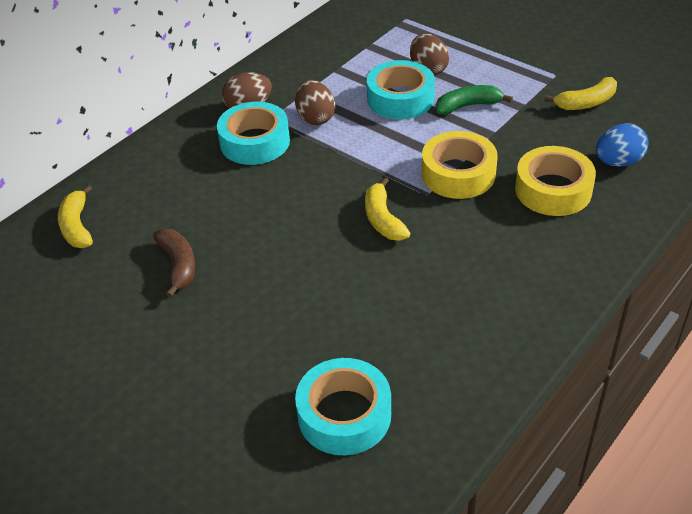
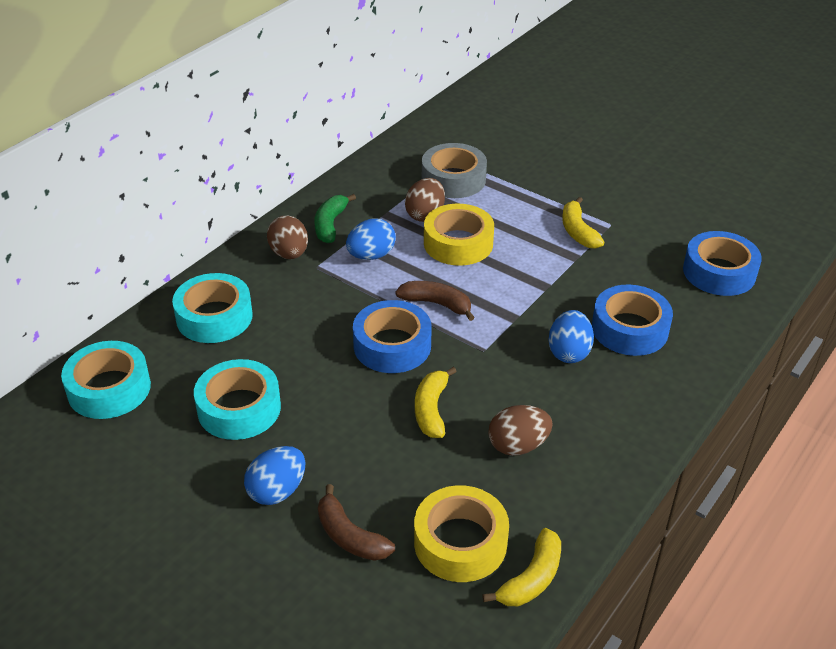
blue egg: [596,123,649,167] = 1 -> [244,446,306,505] [346,218,396,260] [548,310,594,363] = 3
blue tape: none = 0 -> [353,300,432,373] [592,285,673,356] [683,231,762,296] = 3
brown banana: [153,229,195,298] = 1 -> [318,484,395,561] [395,281,475,321] = 2
grey tape: none = 0 -> [422,143,487,198] = 1

